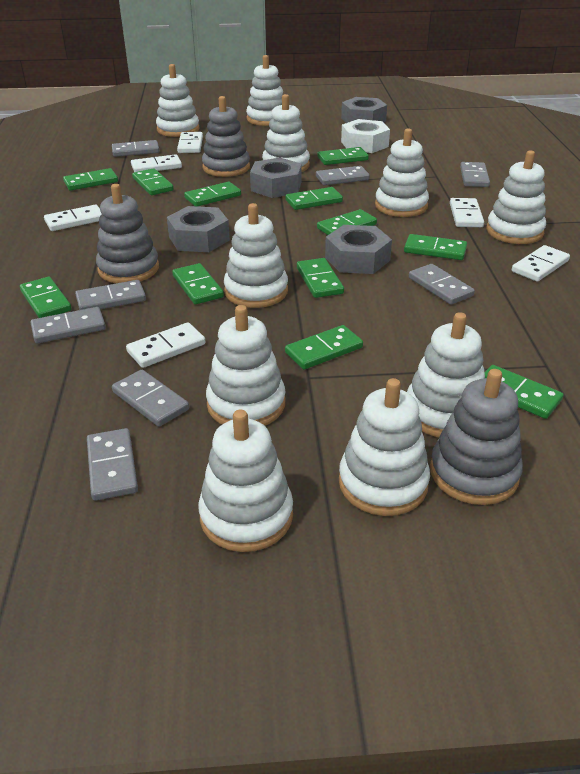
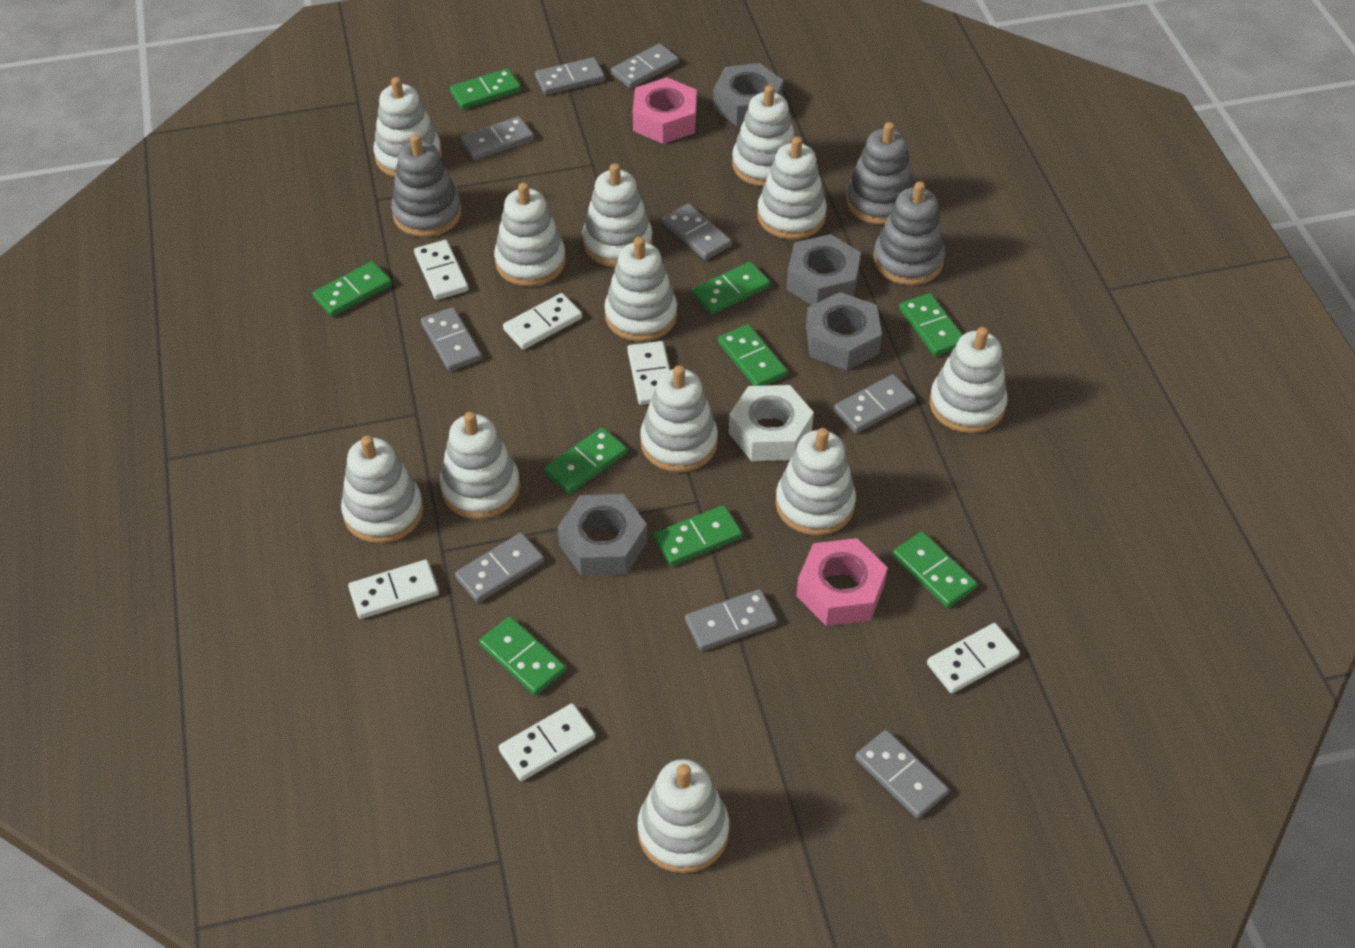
green domino: [20,277,72,318] [63,168,118,191] [132,168,174,195] [172,263,224,304] [184,182,241,207] [285,325,363,369] [286,187,343,210] [297,258,344,298] [317,147,369,165] [317,209,377,235] [404,234,467,260] [485,365,563,419] = 12 -> [313,261,392,317] [450,68,521,109] [479,616,566,696] [544,427,627,494] [653,505,742,566] [692,261,770,314] [718,324,787,386] [893,531,977,608] [899,293,962,356] = 9
grey domino: [30,307,106,343] [75,280,146,310] [87,428,138,501] [112,140,159,157] [112,370,189,427] [316,166,370,185] [409,264,475,305] [460,162,490,187] = 8 -> [421,307,482,371] [455,532,544,603] [461,116,534,160] [535,57,605,95] [611,43,679,89] [663,203,732,260] [685,589,777,651] [834,374,916,433] [855,730,949,819] = 9
pink nut: none = 0 -> [633,77,697,144] [796,538,888,626] = 2
white stacking toy: [156,64,199,137] [198,409,293,552] [206,305,285,426] [224,203,288,308] [246,55,283,126] [262,94,310,172] [339,378,430,516] [375,128,429,217] [407,312,485,437] [486,150,546,244] = 10 -> [341,436,423,543] [373,77,442,177] [440,412,520,519] [494,183,566,286] [582,163,653,267] [604,237,677,342] [637,759,729,873] [640,365,718,472] [732,85,795,187] [757,137,827,239] [776,428,856,536] [930,327,1008,433] = 12

